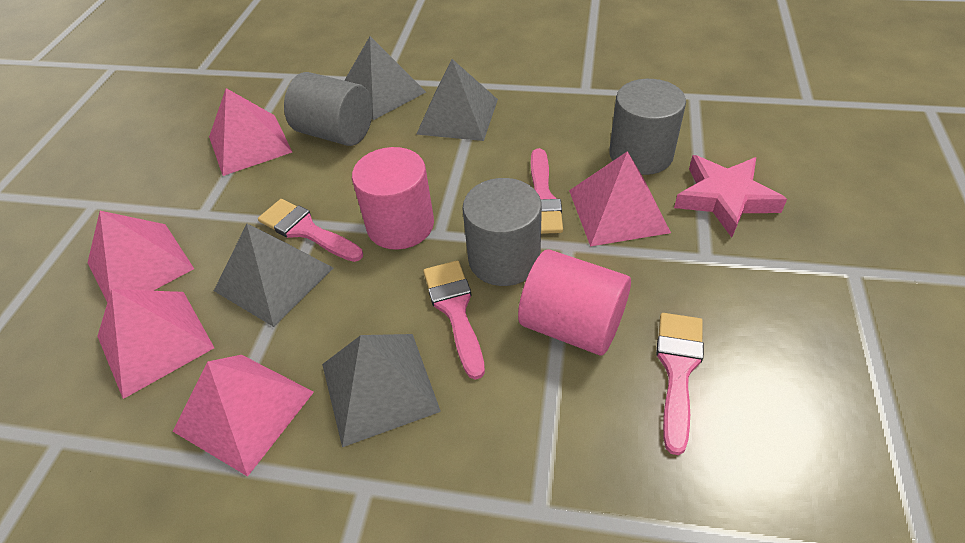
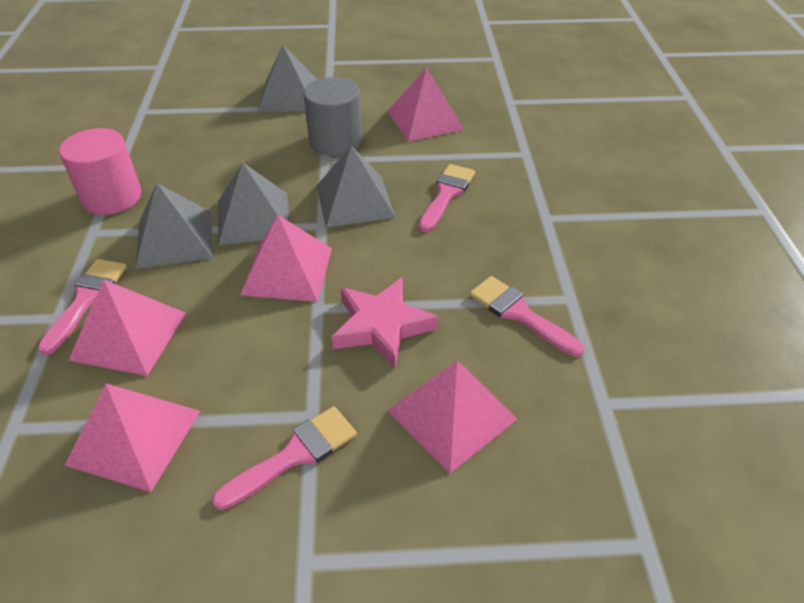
grey cylinder: [284,72,373,146] [463,178,542,286] [609,79,686,175] = 3 -> [303,77,362,156] = 1
pink cylinder: [352,147,434,250] [518,249,631,355] = 2 -> [59,128,141,215] = 1

